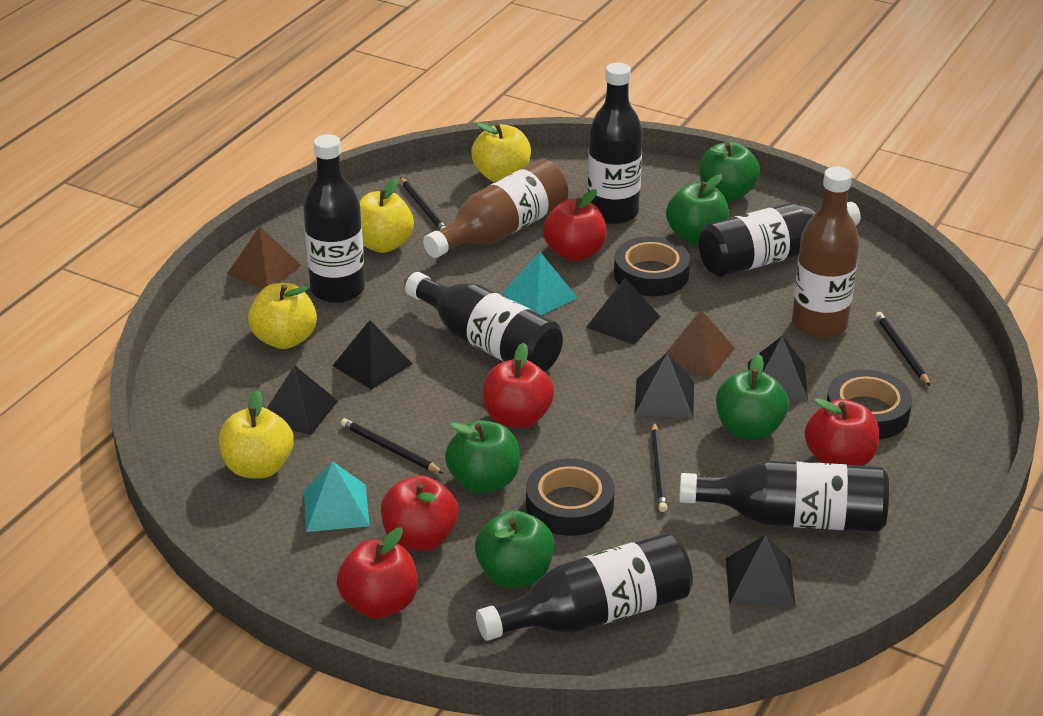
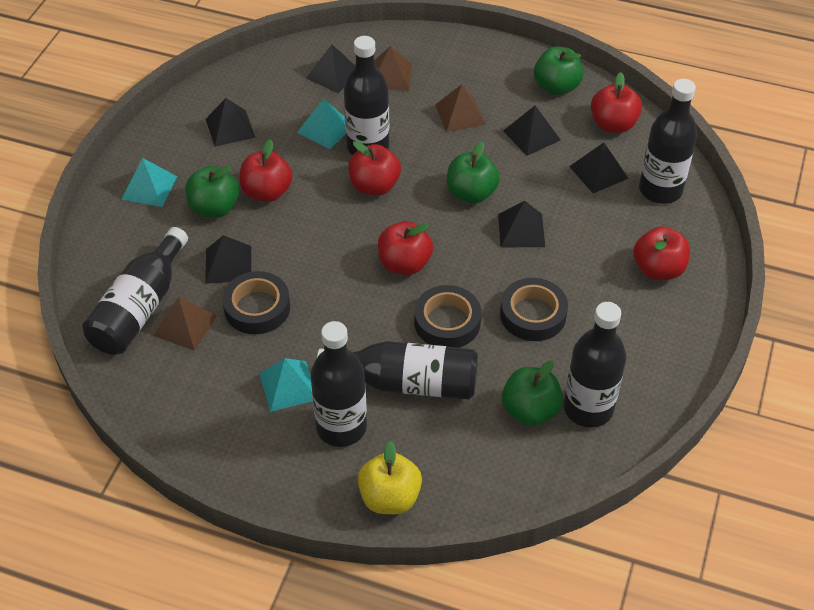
black pencil: [341,418,443,473] [400,177,446,230] [651,422,667,512] [875,312,930,386] = 4 -> none = 0
brown bottle: [423,159,568,258] [792,167,859,338] = 2 -> none = 0
brown pyramid: [227,226,301,289] [664,310,735,378] = 2 -> [153,297,217,351] [374,46,412,91] [435,84,486,132] = 3
green apple: [445,420,520,493] [475,510,554,588] [666,175,729,244] [699,142,760,201] [716,354,789,440] = 5 -> [185,166,239,218] [447,141,500,204] [502,360,563,426] [534,47,583,95] = 4
turquoise pyramid: [304,461,370,532] [502,252,578,315] = 2 -> [121,158,177,207] [259,358,313,412] [297,99,346,149] = 3
yellow apple: [219,390,294,479] [248,283,317,349] [359,179,414,253] [471,122,531,182] = 4 -> [358,441,422,514] = 1

